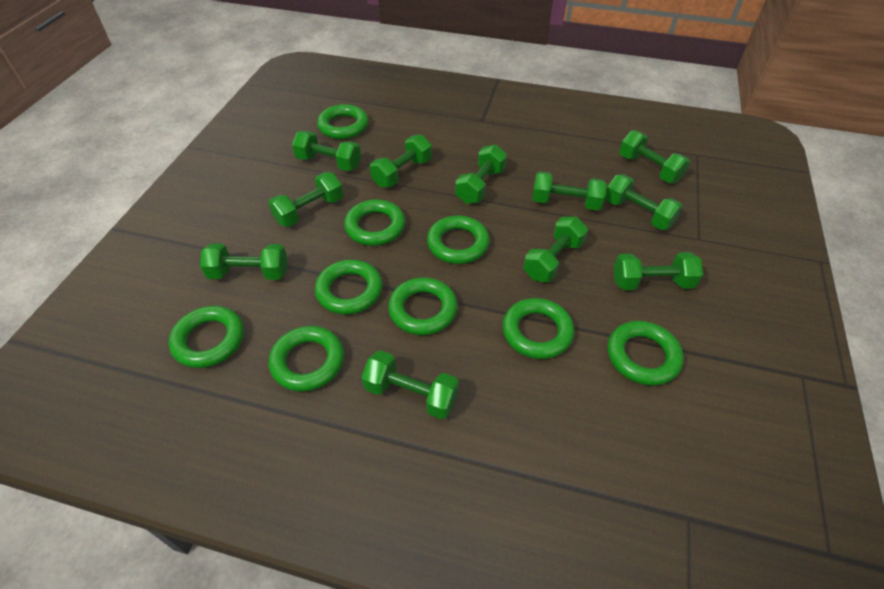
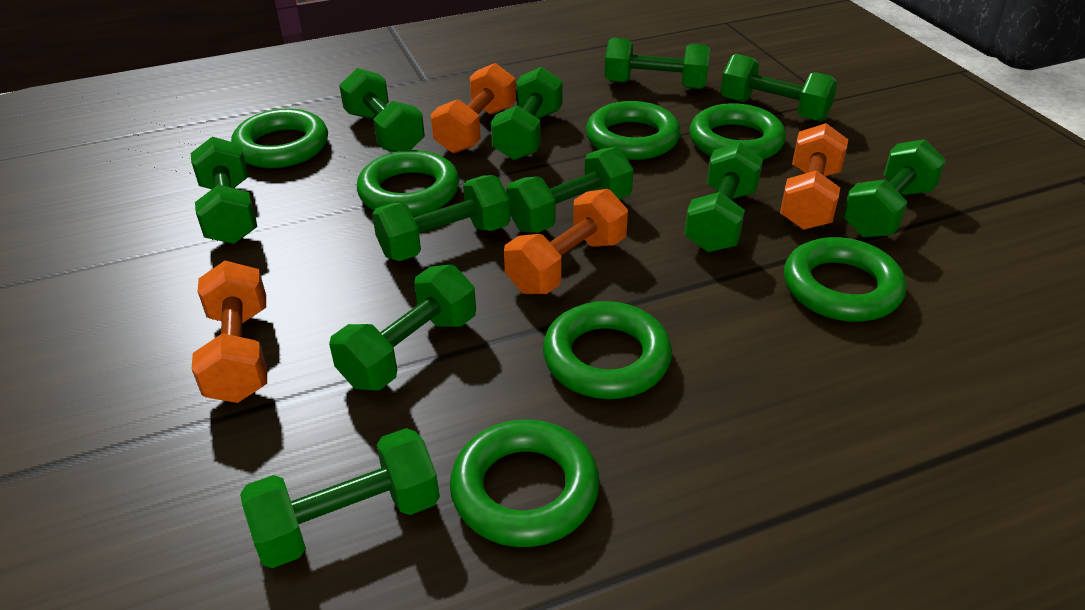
green ring: [169,306,244,368] [269,326,344,392] [315,260,383,315] [317,104,369,139] [344,199,405,246] [388,277,458,335] [427,215,490,264] [502,298,574,359] [608,321,684,386] = 9 -> [231,108,328,168] [357,150,459,216] [450,420,600,547] [543,301,672,399] [586,101,681,160] [690,103,786,160] [784,237,906,322] = 7
orange dumbbell: none = 0 -> [192,261,267,403] [431,63,516,153] [504,189,628,294] [780,123,848,230] = 4

